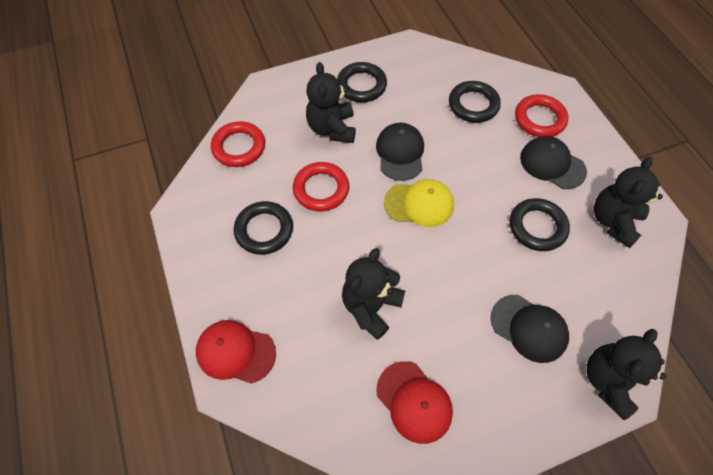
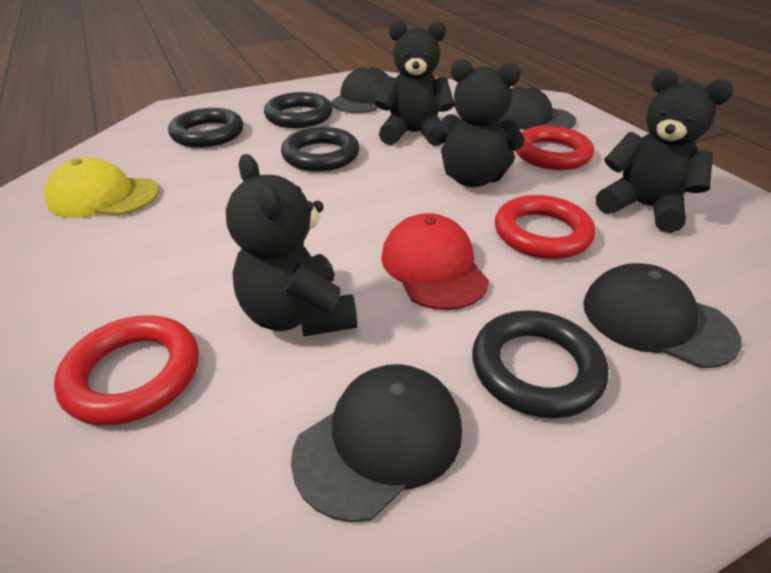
black cap: [376,123,424,181] [491,295,569,363] [520,136,587,189] = 3 -> [291,364,462,522] [331,66,388,113] [498,85,576,130] [583,263,742,368] = 4
red cap: [196,320,276,384] [376,361,453,444] = 2 -> [381,213,489,310] = 1

